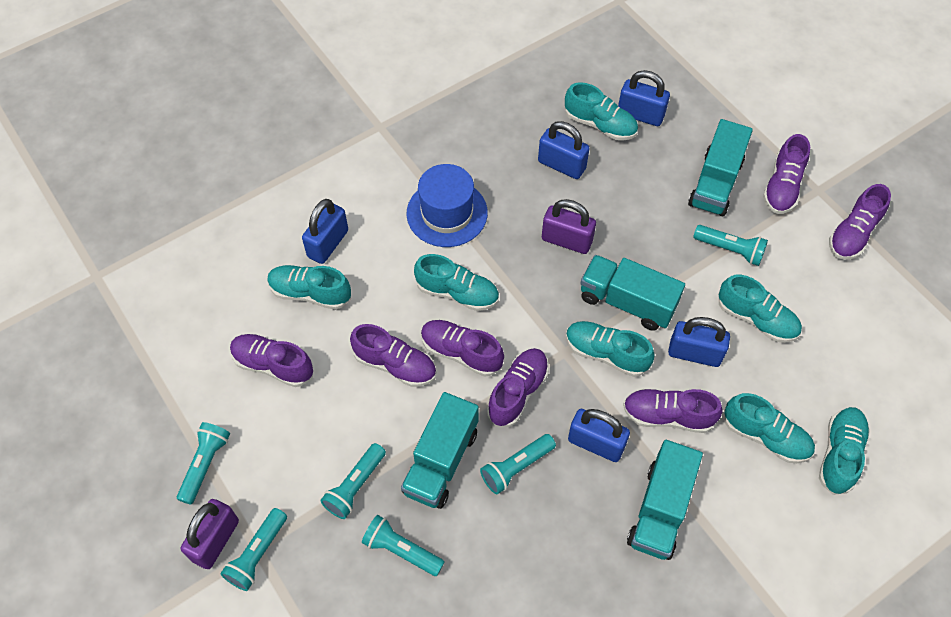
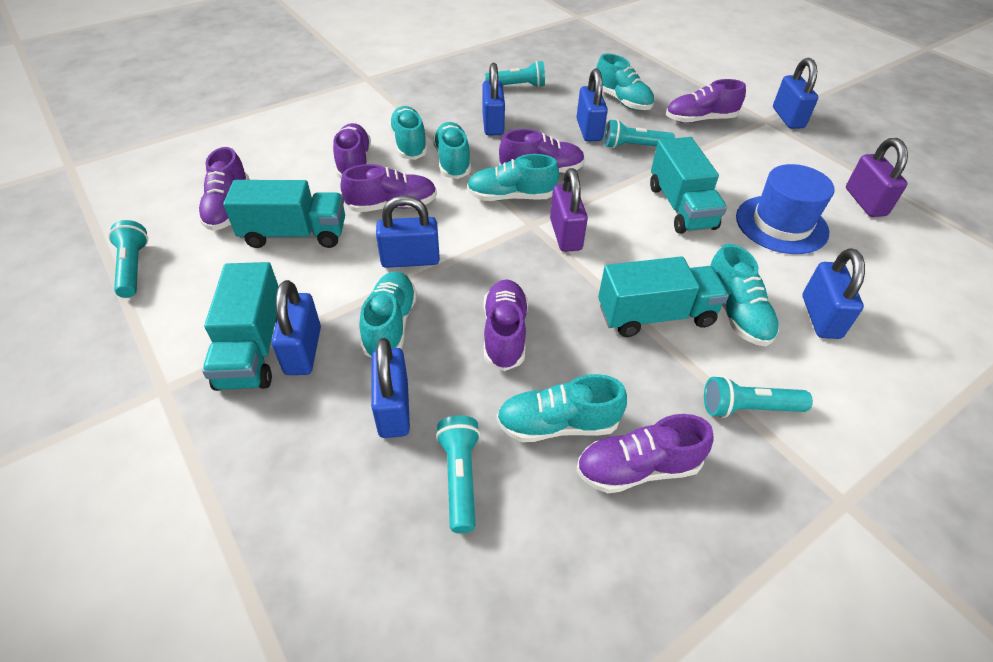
blue padlock: [302,199,348,264] [538,121,589,179] [568,409,630,462] [618,70,670,126] [668,317,730,367] = 5 -> [272,280,321,375] [371,338,410,438] [376,195,440,268] [482,63,505,135] [577,69,608,142] [773,58,818,129] [803,248,865,339] = 7
turquoise flashlight: [177,422,230,505] [220,508,287,591] [320,443,386,519] [362,515,444,576] [480,434,556,494] [693,225,768,266] = 6 -> [108,220,148,298] [436,415,480,533] [485,61,545,87] [605,119,675,148] [704,376,813,418] = 5

